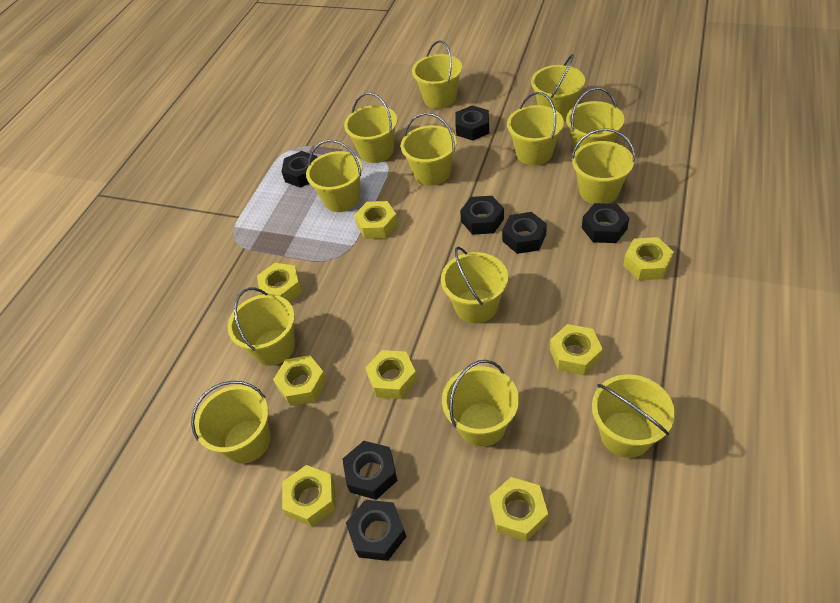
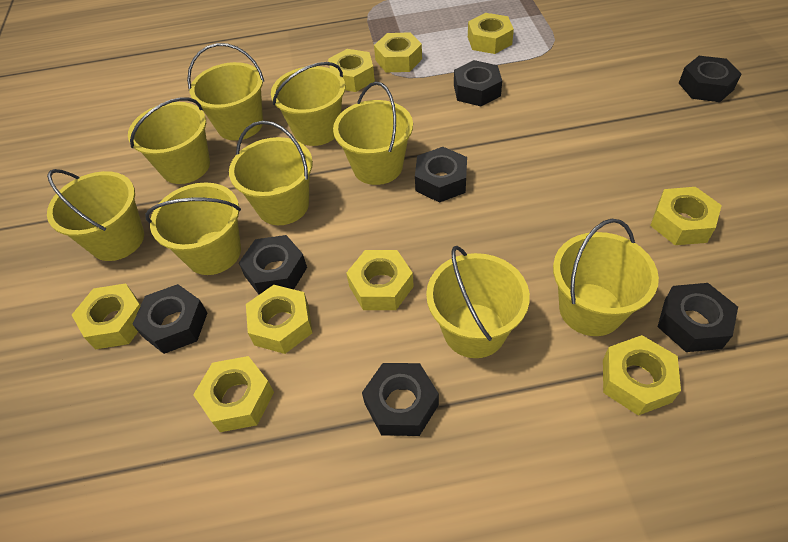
yellow bucket: [191,381,270,463] [228,288,295,366] [306,140,363,212] [344,92,397,163] [401,113,457,186] [412,40,462,109] [441,247,508,323] [442,360,519,447] [507,92,564,165] [531,54,585,121] [566,88,624,151] [571,128,635,204] [592,374,675,458] = 13 -> [47,169,144,261] [128,97,210,184] [145,182,241,275] [187,43,264,141] [229,121,313,225] [271,62,345,146] [333,82,413,185] [426,246,530,358] [553,219,659,336] = 9
yellow nut: [257,263,302,302] [273,355,327,406] [282,465,336,527] [354,201,398,239] [365,350,418,399] [490,477,548,541] [550,324,603,375] [623,237,674,280] = 8 -> [72,283,141,350] [193,356,274,432] [246,285,313,354] [328,49,375,92] [346,250,414,310] [374,32,422,72] [468,13,514,54] [603,335,681,416] [650,187,722,245] = 9

